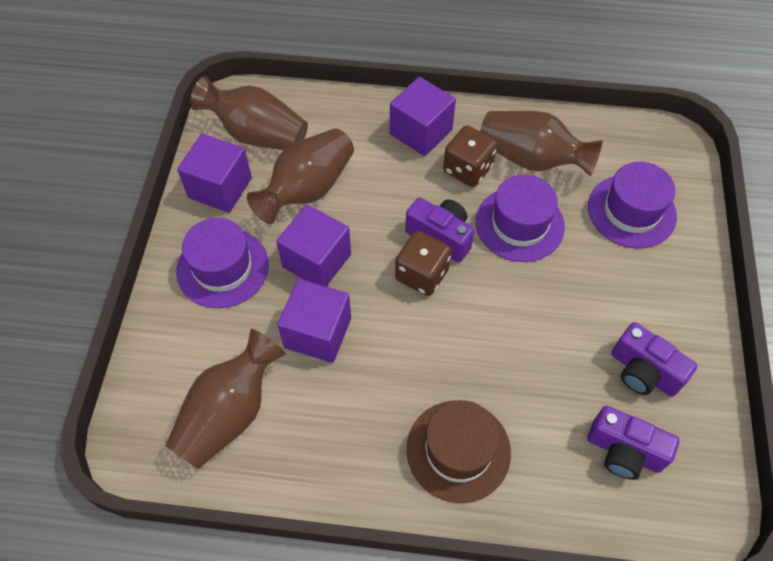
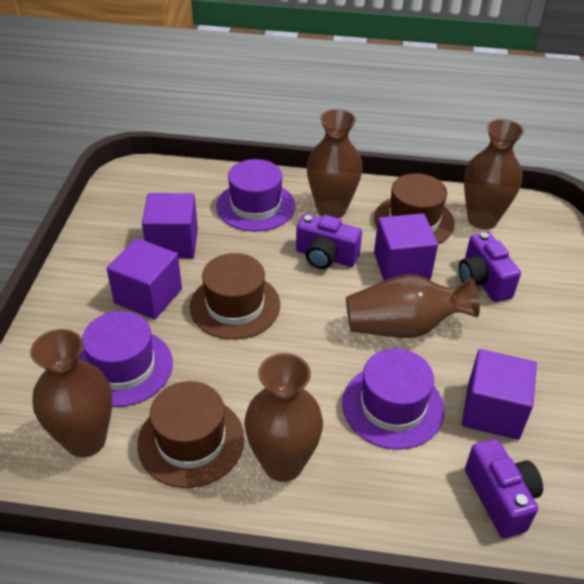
brown dice: [395,231,452,296] [443,125,497,187] = 2 -> none = 0
brown hat: [406,400,511,503] = 1 -> [137,381,245,488] [190,253,280,340] [374,173,455,244] = 3
brown vase: [165,329,286,469] [190,76,308,150] [247,128,354,224] [480,111,603,176] = 4 -> [30,329,112,458] [244,353,323,482] [307,109,363,218] [346,274,480,338] [464,119,524,229] = 5

